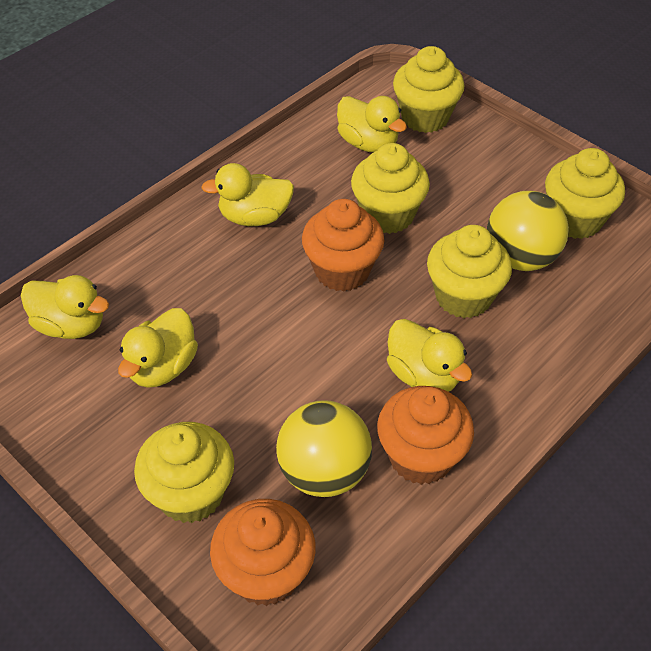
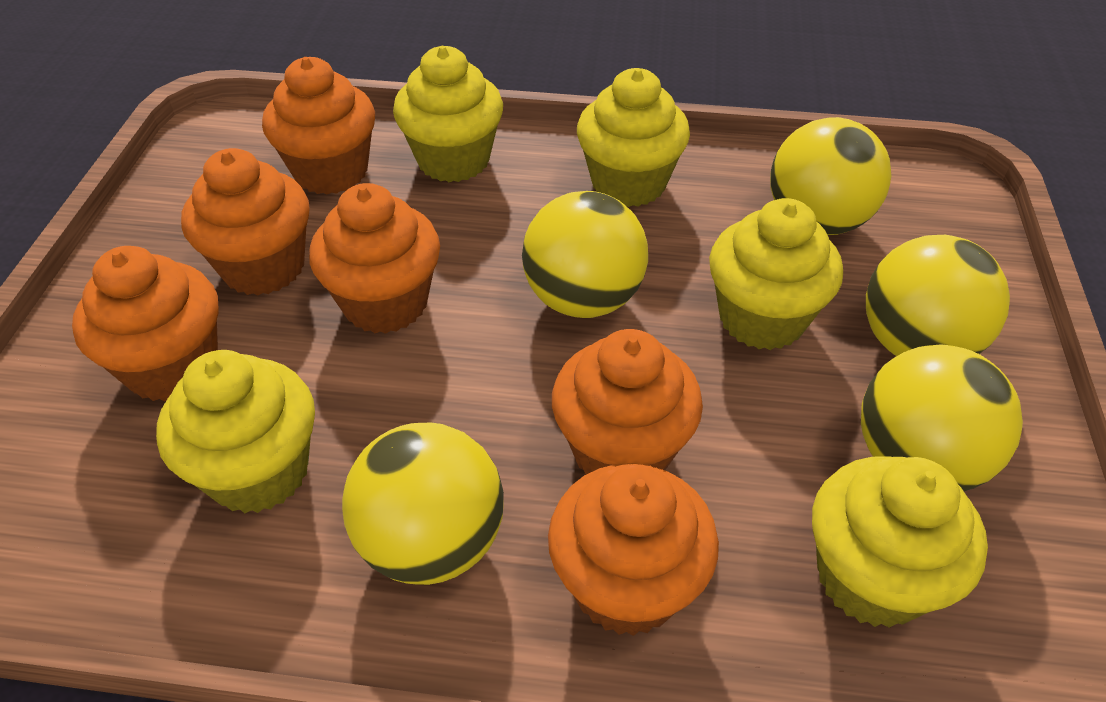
orange cupcake: [210,499,316,606] [302,199,384,292] [377,386,474,485] = 3 -> [72,246,218,402] [181,148,310,296] [262,57,375,195] [309,183,440,334] [548,463,719,636] [552,329,703,475] = 6
yellow ball: [276,400,372,497] [487,191,569,271] = 2 -> [342,423,504,585] [522,191,648,318] [770,117,891,235] [861,345,1023,491] [866,235,1010,356] = 5
yellow duck: [21,275,109,339] [118,308,198,388] [201,163,294,226] [337,96,407,152] [387,319,472,392] = 5 -> none = 0

